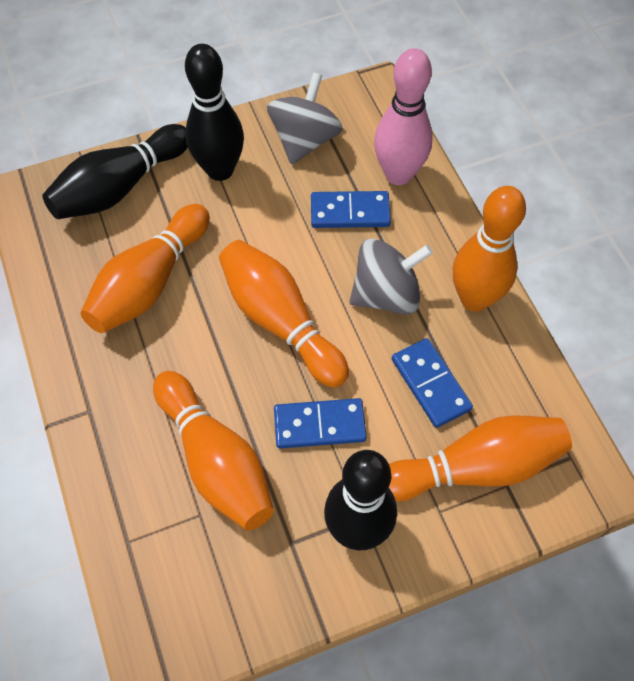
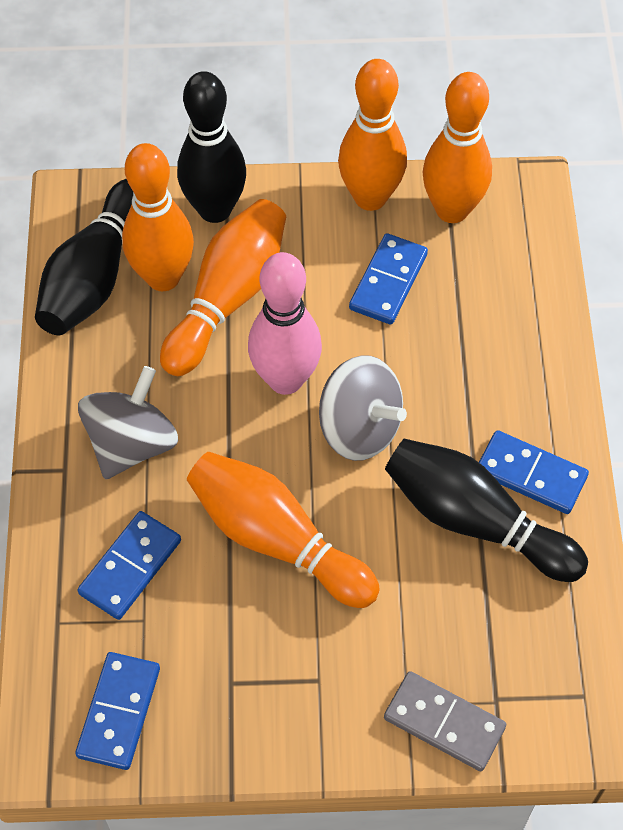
blue domino: [274,398,367,449] [311,191,391,228] [392,338,473,428] = 3 -> [75,652,160,770] [77,511,181,620] [349,233,428,324] [479,430,589,514] = 4
grey domino: none = 0 -> [384,671,506,771] = 1

